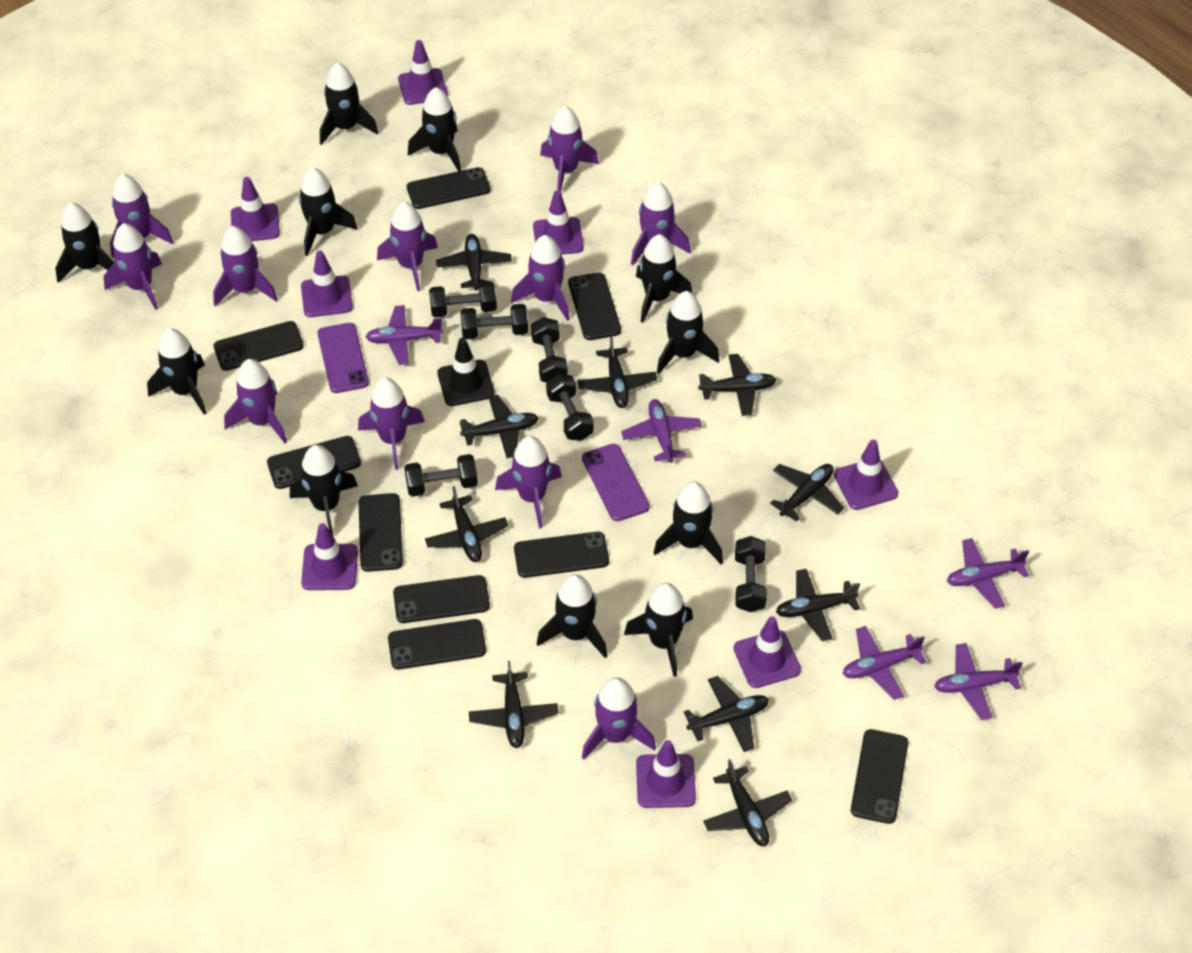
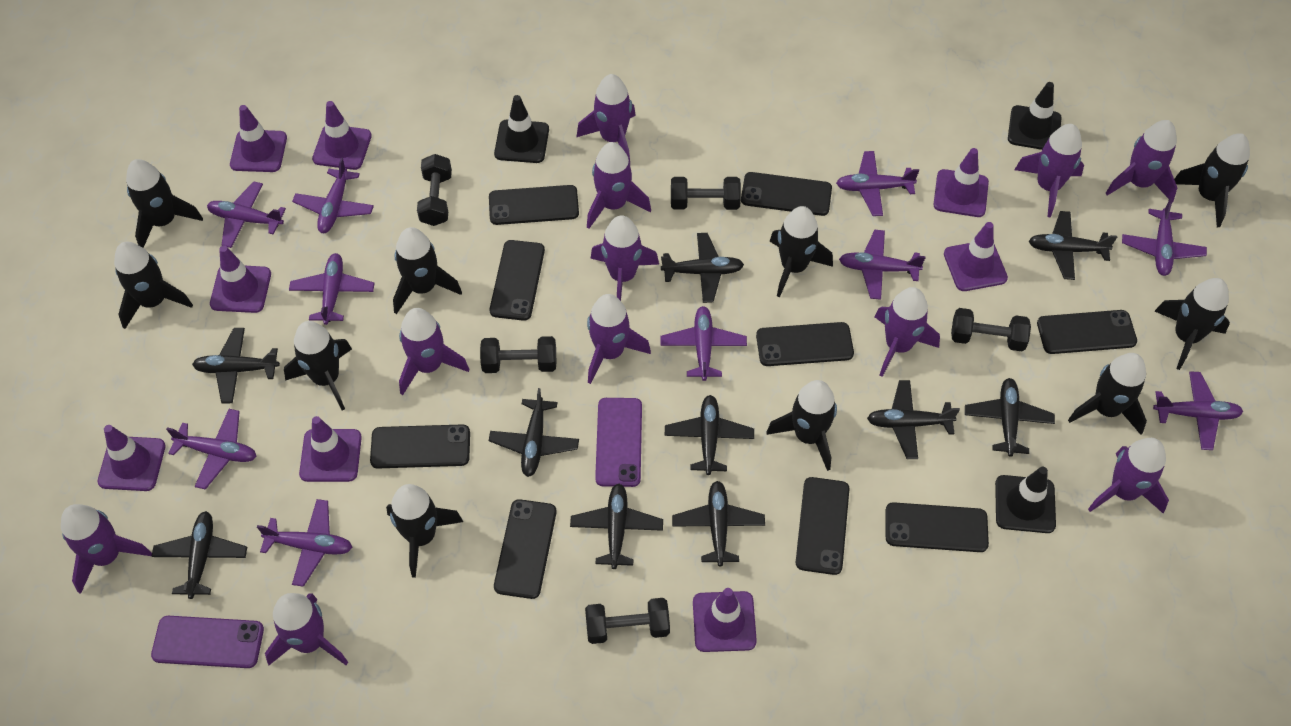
black dumbbell: [404,454,478,497] [429,281,497,318] [460,304,528,339] [531,317,568,383] [546,374,594,441] [735,536,767,612] = 6 -> [417,154,452,226] [480,336,556,373] [585,598,670,644] [671,177,741,210] [951,308,1031,351] = 5
black rocket: [55,203,115,283] [147,328,206,415] [290,445,358,537] [299,167,358,256] [320,62,378,145] [408,87,461,171] [537,574,607,658] [624,583,693,677] [636,234,693,323] [653,482,723,564] [657,291,719,375] = 11 -> [114,242,193,329] [126,159,203,248] [284,321,352,410] [386,484,463,578] [393,227,462,314] [766,380,837,471] [770,206,833,297] [1068,353,1147,435] [1154,278,1230,370] [1174,133,1250,227] = 10
black traffic cone: [437,338,495,406] = 1 -> [494,95,549,163] [995,467,1056,533] [1008,82,1062,150] = 3
purple plane: [366,305,443,365] [621,399,702,463] [843,626,926,700] [934,643,1023,720] [947,538,1029,609] = 5 -> [166,409,257,490] [207,181,286,248] [257,499,353,587] [289,253,374,325] [292,158,374,233] [661,306,747,381] [836,151,919,216] [839,230,926,300] [1122,198,1207,276] [1153,371,1243,450] = 10

